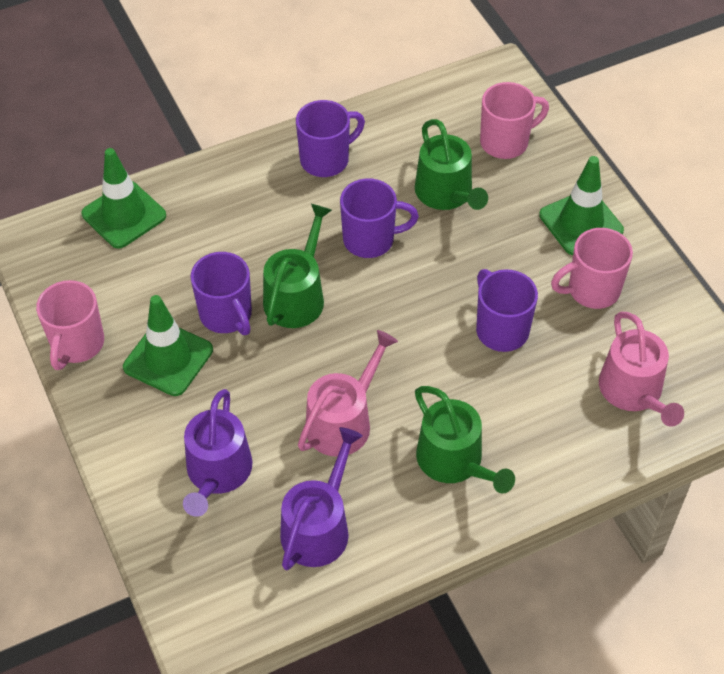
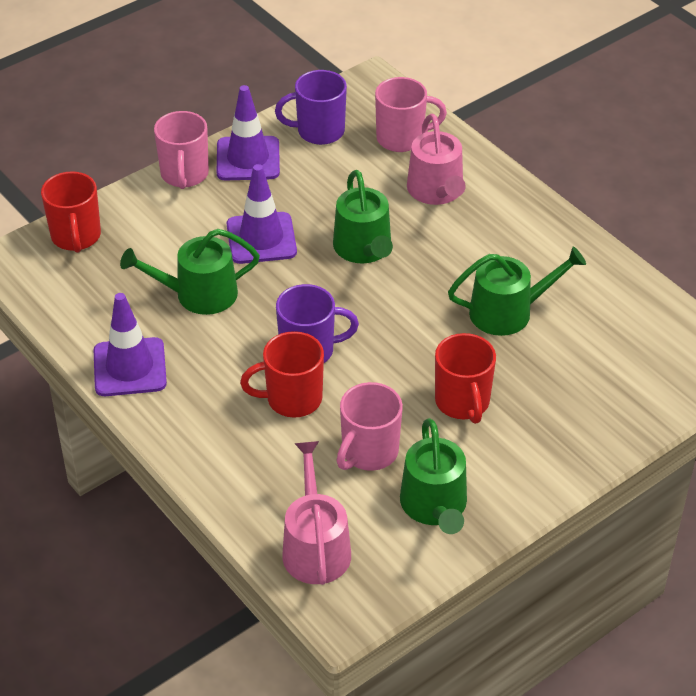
green traffic cone: [81,148,166,249] [123,295,213,396] [539,156,624,255] = 3 -> none = 0
green watering can: [263,204,332,328] [415,119,488,210] [415,386,515,494] = 3 -> [120,229,260,315] [333,170,393,263] [400,418,467,534] [448,247,586,336] = 4
purple mug: [190,252,252,335] [296,100,365,177] [340,178,419,258] [476,269,538,352] = 4 -> [275,70,347,145] [276,284,359,363] = 2
purple traffic cone: none = 0 -> [94,293,167,396] [217,85,280,181] [227,164,297,264] = 3
purple watering can: [183,389,252,517] [280,427,363,571] = 2 -> none = 0
red mug: none = 0 -> [41,171,101,253] [240,331,324,418] [435,333,496,424] = 3

